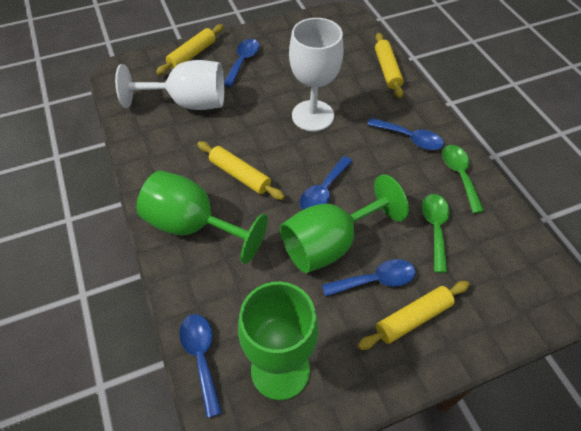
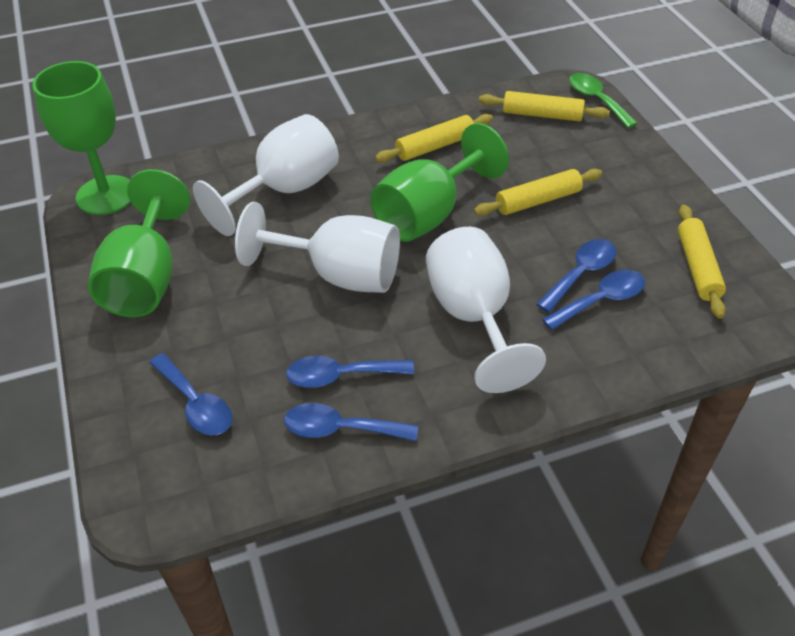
green spoon: [422,194,450,273] [442,145,484,213] = 2 -> [569,73,638,128] = 1
white goblet: [115,60,224,110] [289,18,343,132] = 2 -> [193,114,339,236] [235,202,400,293] [426,227,546,393] = 3

